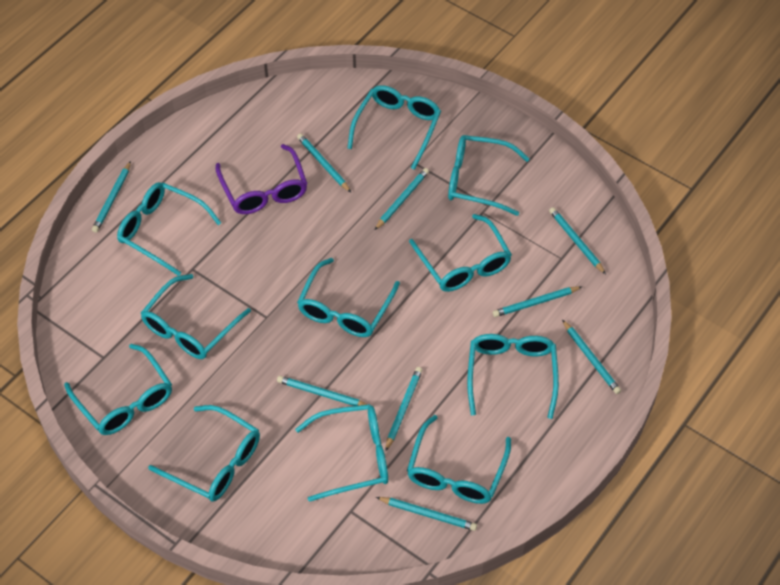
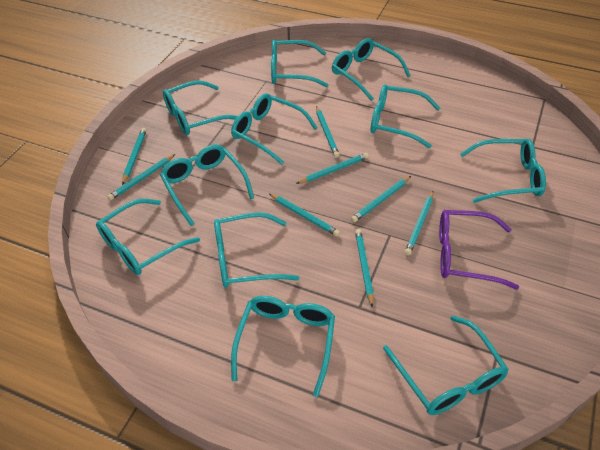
turquoise pencil: [92,161,131,233] [277,376,368,406] [297,133,351,192] [375,168,429,230] [376,497,477,531] [385,367,423,452] [493,286,582,317] [549,207,606,274] [562,320,621,394] = 9 -> [107,154,175,200] [122,128,147,185] [269,194,340,236] [296,153,369,184] [316,106,340,158] [351,176,411,222] [355,229,374,308] [405,191,433,255] = 8

